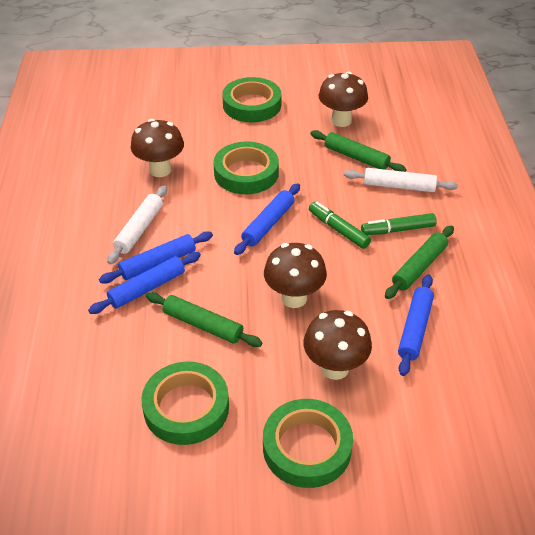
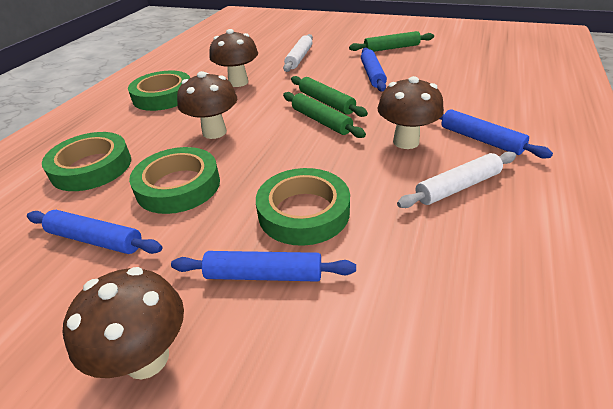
green marker: [309,202,371,249] [361,213,437,235] = 2 -> none = 0

